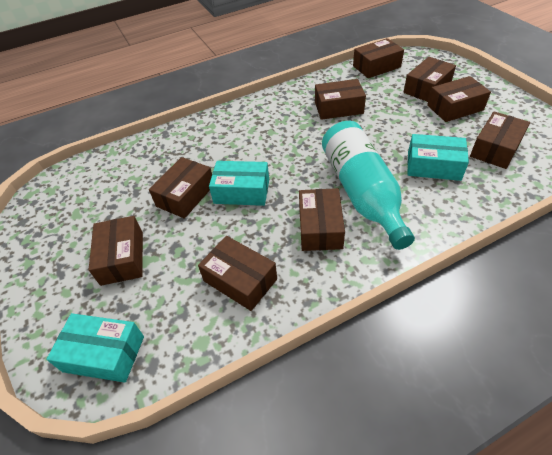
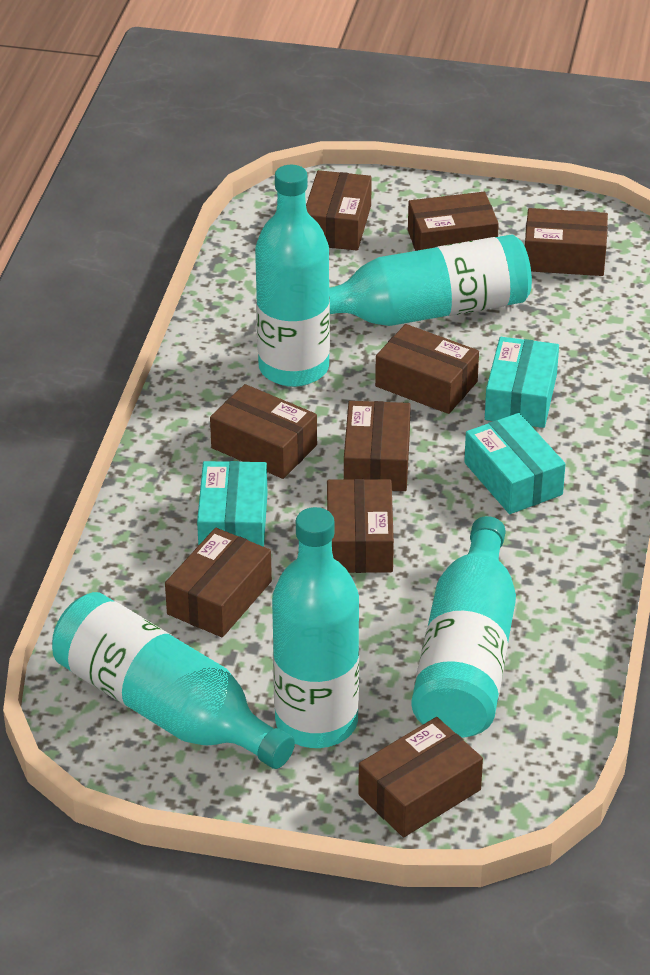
turquoise bottle: [322,121,415,250] = 1 -> [52,592,295,769] [255,165,330,387] [272,507,359,748] [329,234,532,326] [411,516,516,738] = 5

